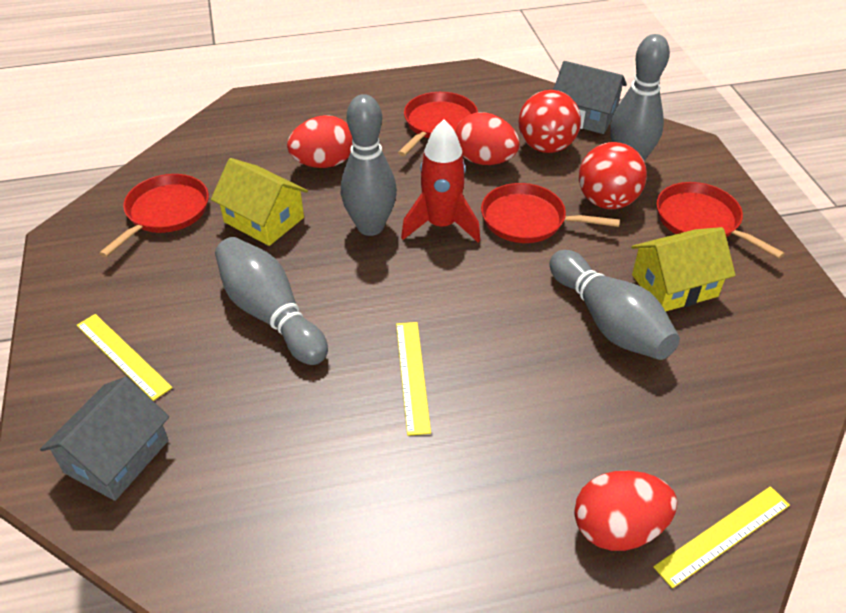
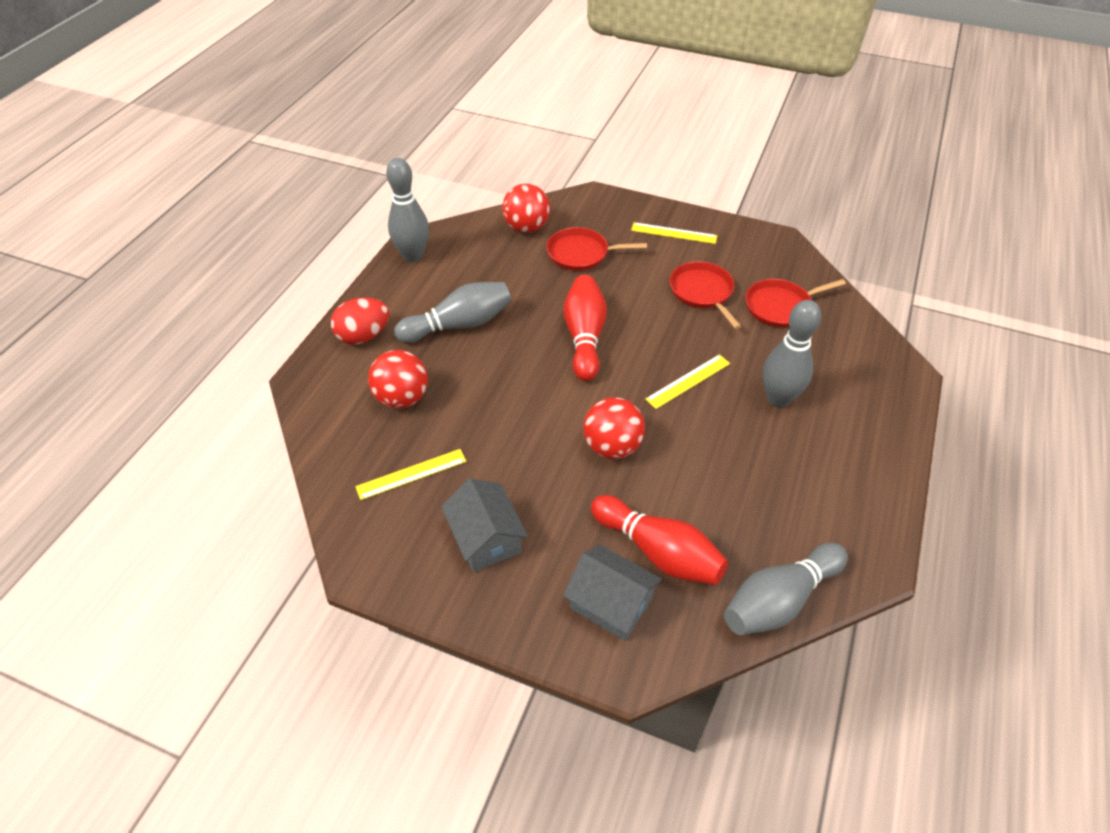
red ball: [519,90,581,153] [579,142,647,209] = 2 -> [368,350,428,409] [502,184,550,233] [583,397,645,459] = 3
red bowling pin: none = 0 -> [564,275,607,381] [591,495,728,585] = 2
red egg: [287,115,353,168] [455,112,520,165] [574,471,677,551] = 3 -> [331,297,389,345] = 1
red pan: [99,174,209,257] [398,92,478,156] [481,183,620,243] [656,182,785,259] = 4 -> [546,227,647,271] [670,261,741,329] [745,279,846,327] = 3
red rocket: [401,120,480,243] = 1 -> none = 0
yellow house: [211,158,308,246] [631,227,736,311] = 2 -> none = 0

